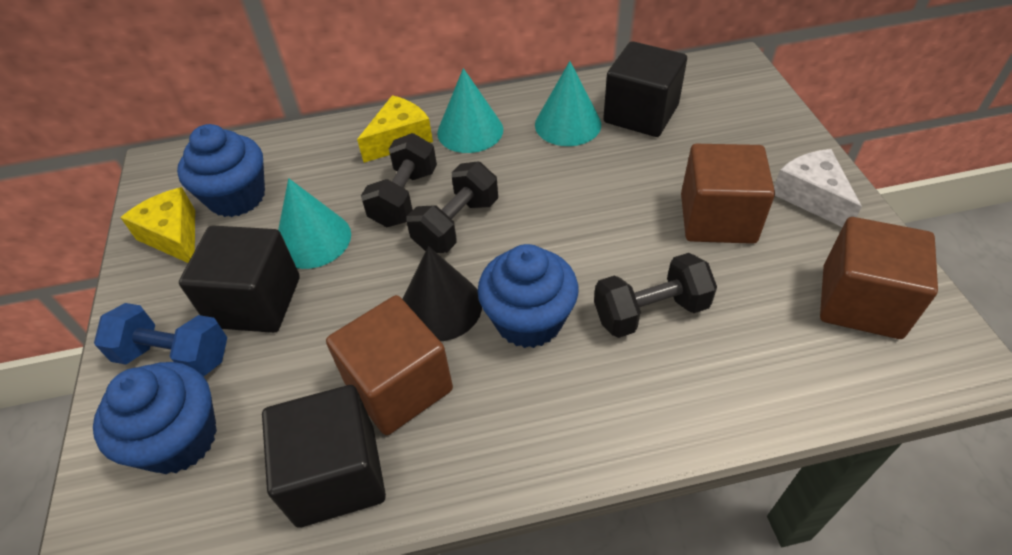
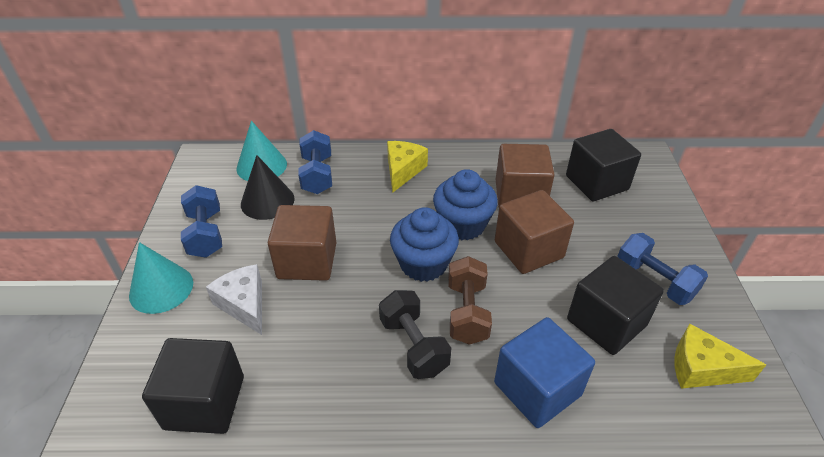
black dumbbell: [361,133,437,227] [407,161,498,253] [594,253,717,338] = 3 -> [379,290,451,379] = 1
blue cube: none = 0 -> [494,317,595,428] = 1
blue cupcake: [93,362,217,474] [177,124,265,217] [477,244,578,348] = 3 -> [390,207,459,282] [433,169,498,240] = 2
blue dumbbell: [94,303,228,376] = 1 -> [181,185,222,258] [298,130,332,194] [617,233,708,305] = 3
brown dumbbell: none = 0 -> [448,256,492,345] = 1
turquoise cone: [278,178,351,269] [437,68,503,153] [535,61,601,146] = 3 -> [129,242,193,314] [236,121,287,181] = 2

